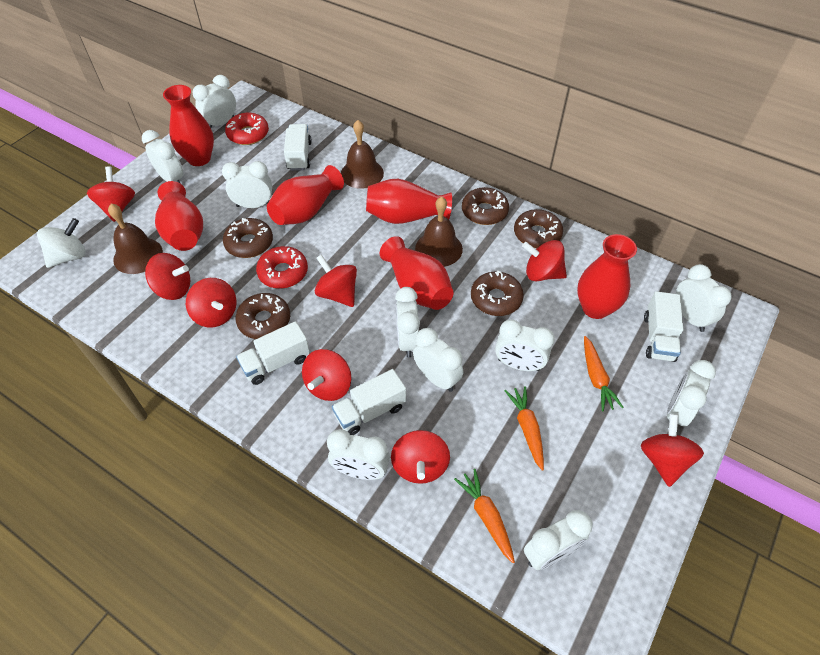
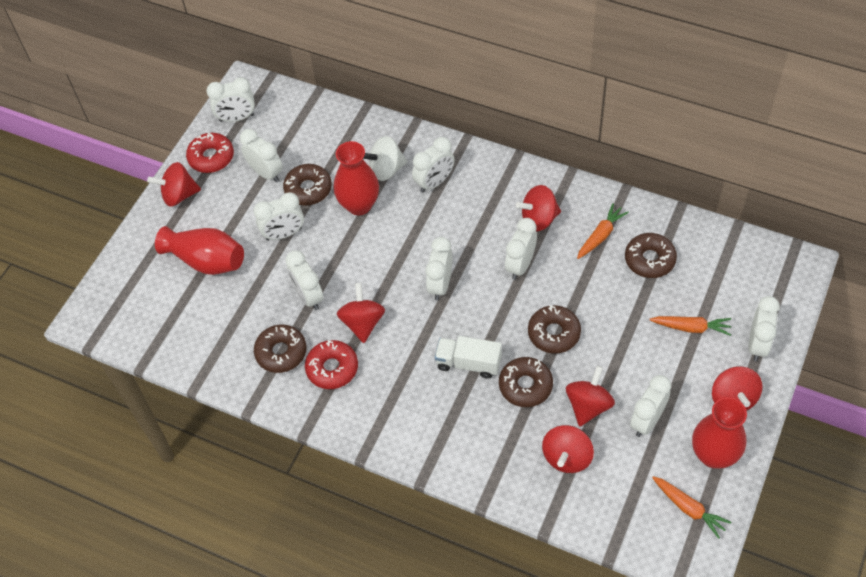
brown bell: [108,203,163,274] [341,120,384,189] [415,197,463,267] = 3 -> none = 0
red spinning top: [87,166,135,222] [145,253,190,300] [186,278,237,327] [302,349,351,401] [315,254,357,307] [391,430,450,484] [522,240,567,281] [641,414,704,487] = 8 -> [147,162,201,207] [337,283,385,343] [516,185,561,231] [542,425,594,473] [566,366,615,426] [712,366,763,411] = 6
red vase: [155,181,203,251] [163,85,214,166] [267,165,344,225] [366,179,452,224] [380,236,454,310] [577,234,637,319] = 6 -> [155,226,244,275] [334,141,379,215] [692,397,747,469] = 3
white clock: [142,130,184,184] [193,75,236,128] [222,161,272,208] [327,429,390,480] [395,287,420,357] [413,328,463,392] [495,319,555,371] [524,510,593,570] [667,360,716,426] [676,264,732,332] = 10 -> [206,77,255,122] [240,129,283,182] [254,192,304,241] [286,250,324,310] [412,137,455,193] [425,237,452,301] [505,218,537,280] [630,375,671,437] [748,296,780,361] = 9
white truck: [236,321,310,385] [284,124,312,171] [332,369,406,435] [644,291,683,362] = 4 -> [435,336,502,379] = 1

